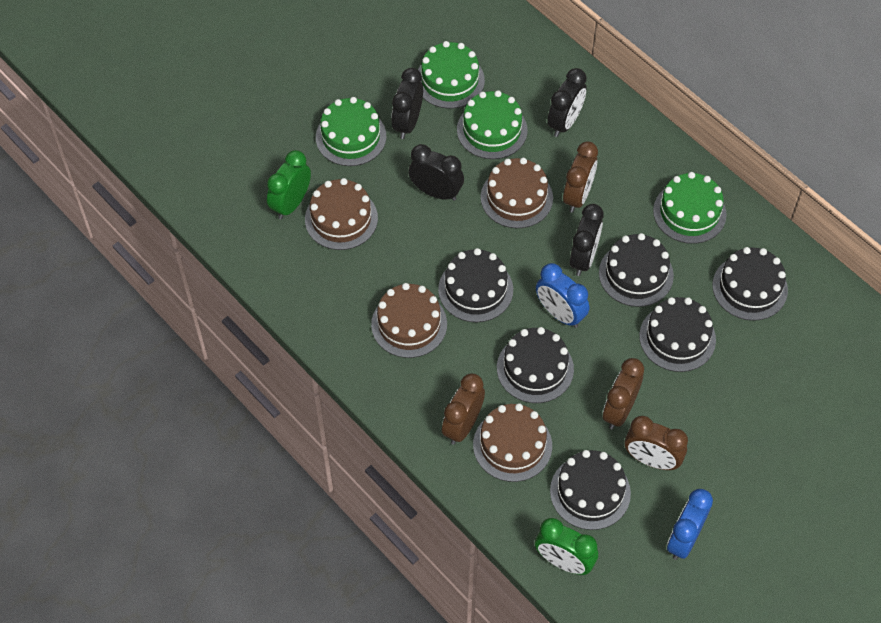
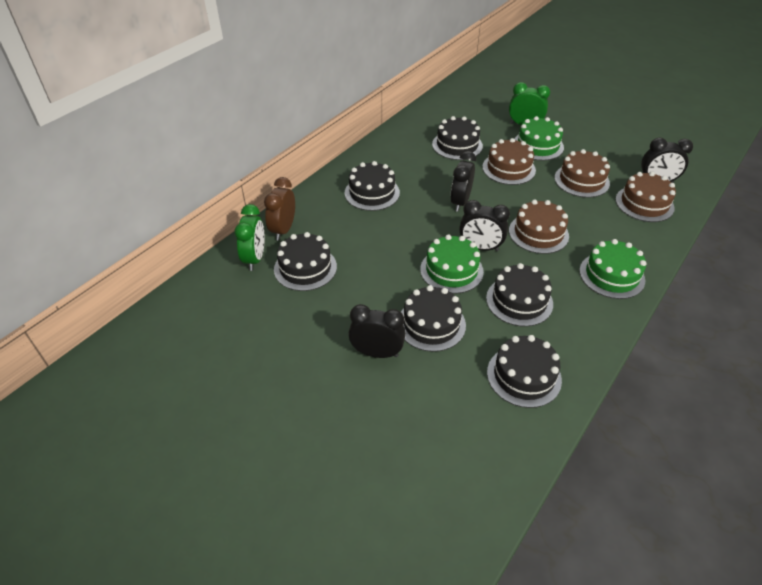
blue clock: [536,263,590,328] [667,489,713,560] = 2 -> none = 0
brown clock: [442,373,485,445] [563,141,598,213] [603,358,644,429] [625,416,688,470] = 4 -> [264,177,295,240] = 1
green cake: [316,97,386,166] [418,41,485,109] [457,90,527,159] [653,172,727,244] = 4 -> [420,234,484,294] [514,116,564,161] [579,239,646,299] = 3

